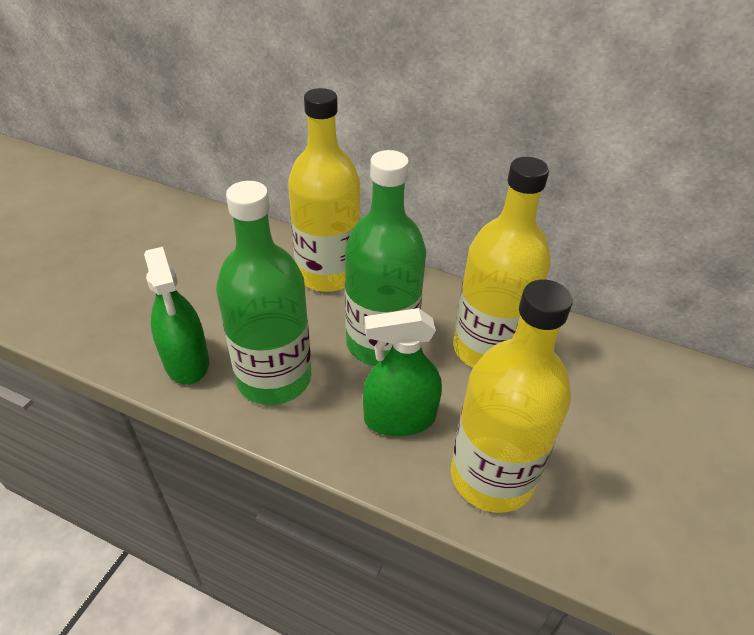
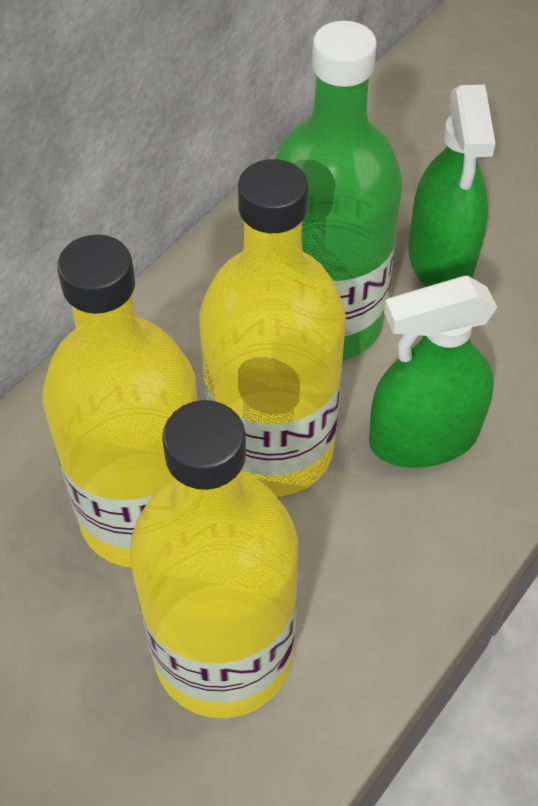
green bottle: [216,181,312,405] [345,150,426,366] = 2 -> [275,21,402,360] = 1

